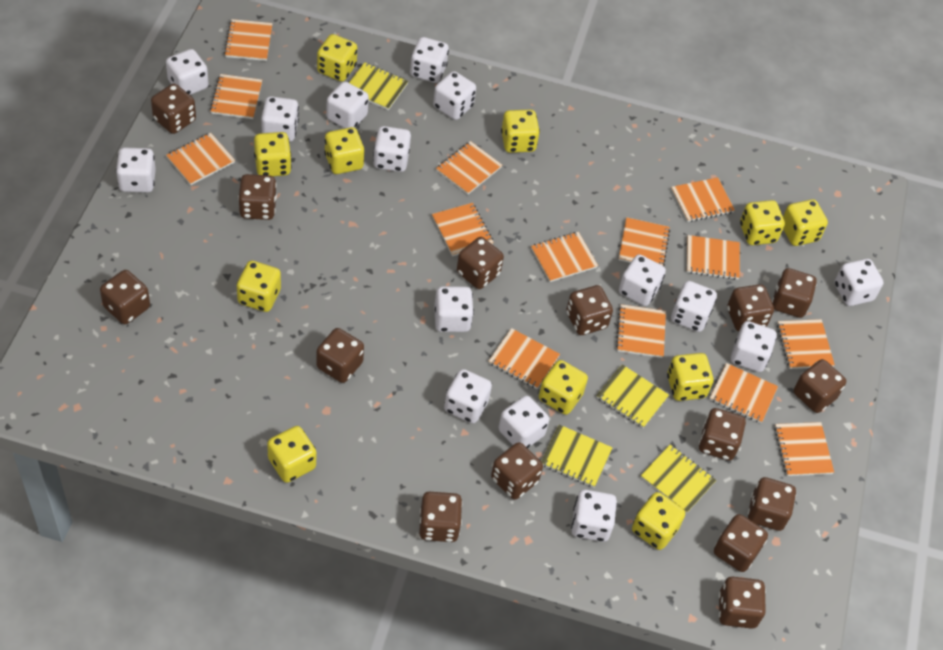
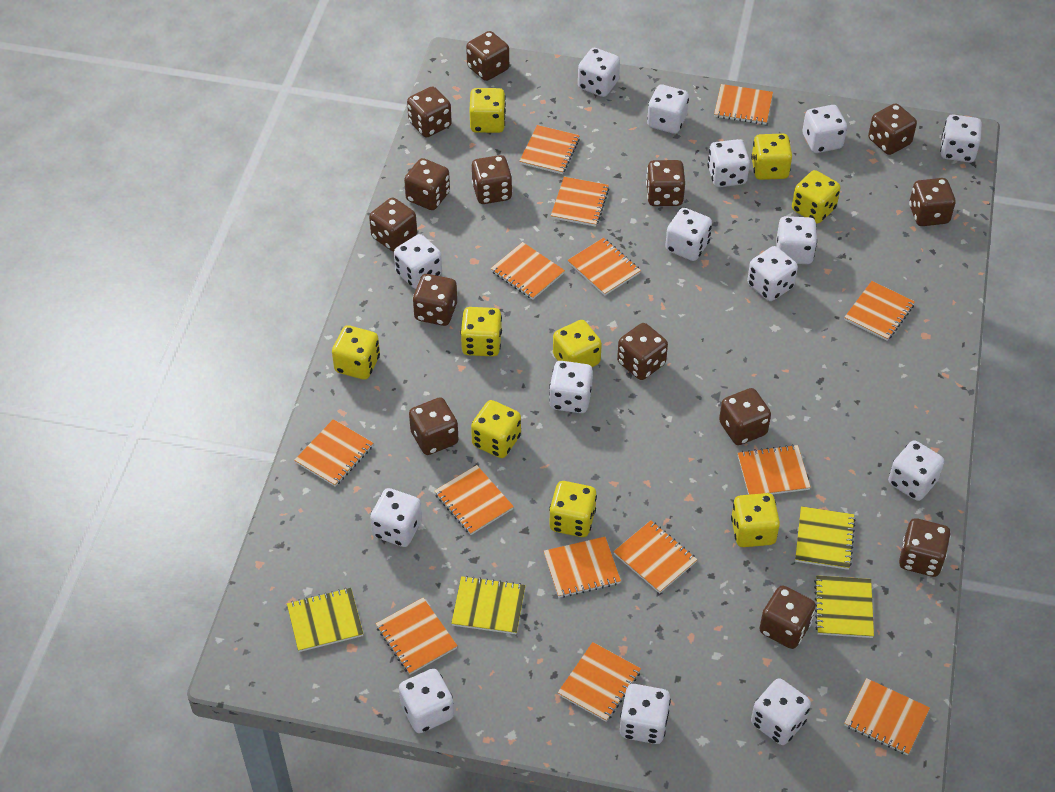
brown dice: [100,270,150,324] [151,84,196,134] [238,174,277,220] [316,328,364,383] [419,492,462,542] [457,237,504,289] [491,442,543,500] [566,285,613,335] [699,408,746,461] [714,514,768,572] [719,577,766,629] [727,284,774,332] [748,477,796,531] [772,268,817,318] [794,359,846,413] = 15 -> [369,198,417,252] [404,158,450,210] [407,87,452,137] [409,397,459,455] [413,274,457,326] [466,31,509,81] [472,155,512,204] [617,323,668,380] [646,160,685,206] [719,388,771,445] [759,585,816,649] [868,103,917,155] [899,518,951,577] [909,178,955,226] = 14
yellow dice: [237,261,281,312] [254,132,292,176] [267,426,316,483] [317,34,357,82] [324,127,364,174] [501,110,540,153] [539,360,588,415] [632,492,685,550] [667,353,714,401] [740,200,785,245] [783,199,828,246] = 11 -> [332,325,380,380] [460,307,502,356] [469,88,506,133] [471,400,521,458] [549,481,597,537] [553,320,602,367] [731,493,780,547] [751,134,792,180] [792,170,840,224] = 9

